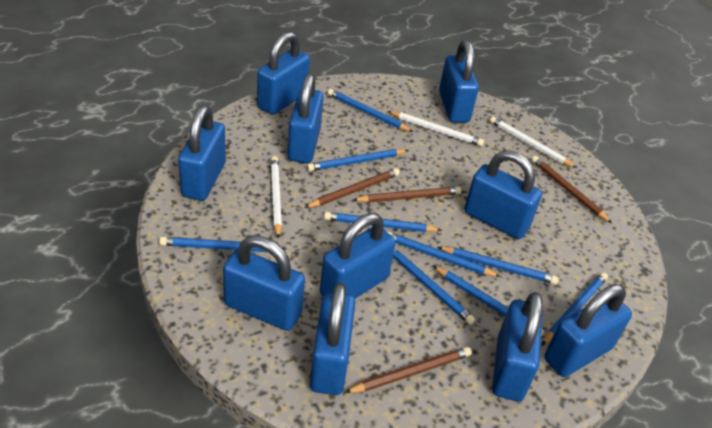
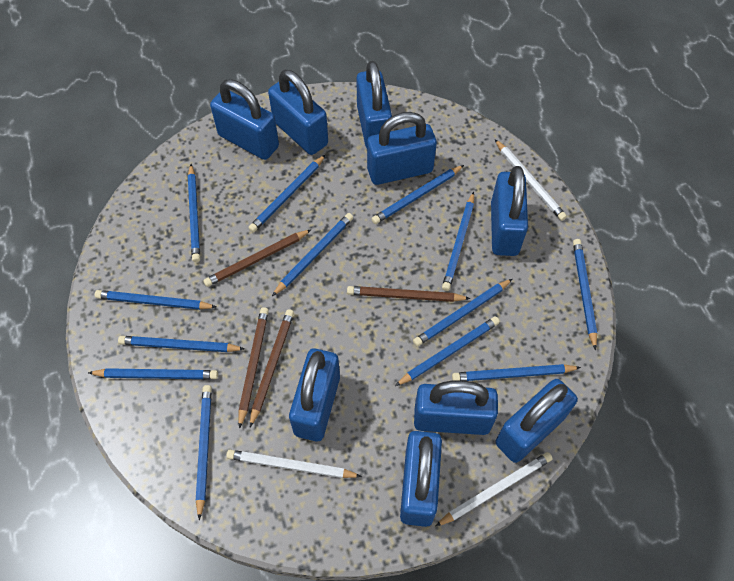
blue padlock: [178,105,226,201] [223,236,305,331] [257,31,310,115] [287,73,324,163] [310,283,355,395] [320,213,396,298] [439,40,479,122] [464,150,542,239] [492,292,543,401] [544,284,632,377] = 10 -> [210,79,279,160] [268,70,328,155] [289,349,340,441] [356,61,392,148] [367,112,437,185] [400,431,442,527] [414,380,498,435] [491,166,528,256] [496,379,578,463] = 9
blue pencil: [159,237,286,252] [307,149,409,171] [324,212,441,232] [328,89,413,132] [387,231,501,277] [393,249,475,325] [433,266,544,336] [438,247,558,284] [542,272,608,345] = 9 -> [88,368,218,379] [95,290,216,310] [118,336,245,352] [188,164,200,262] [196,385,212,520] [248,155,325,232] [272,213,353,296] [372,165,464,224] [395,316,500,386] [413,279,512,347] [442,192,474,291] [452,364,581,381] [573,239,597,350] = 13

